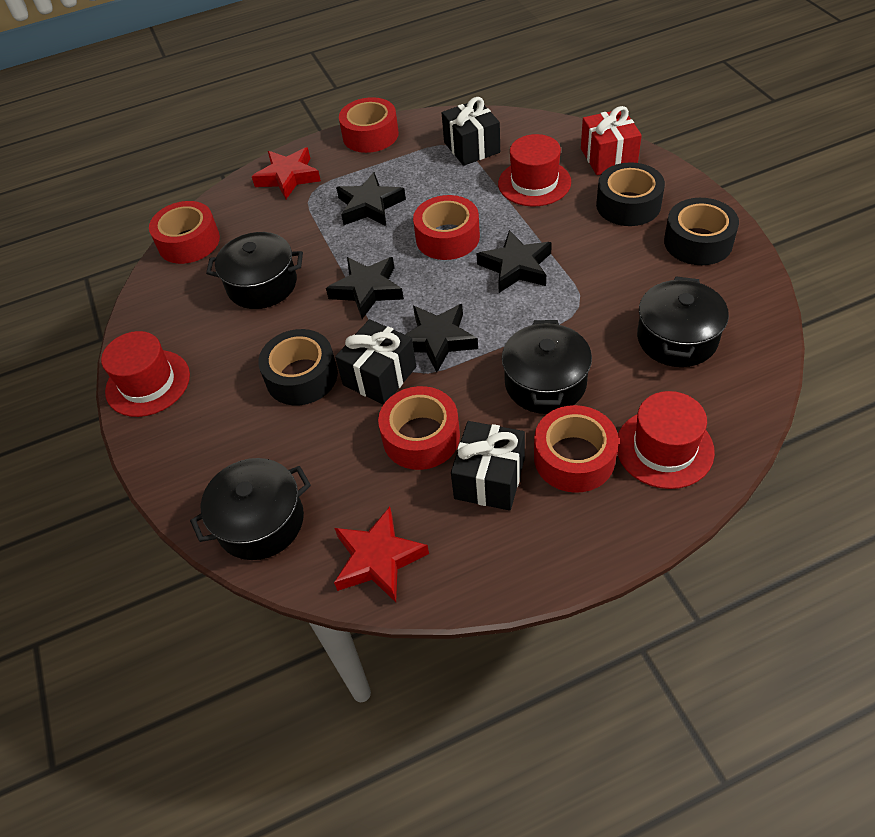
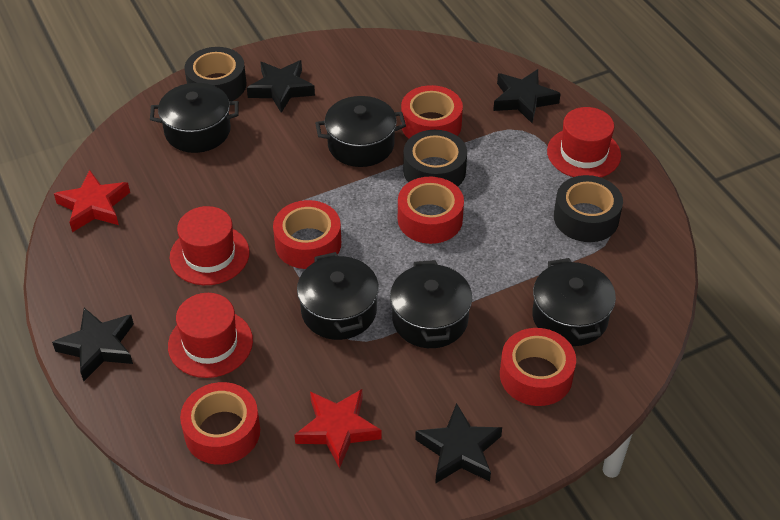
black gift: [335,319,417,405] [442,97,500,166] [451,421,525,511] = 3 -> none = 0
black pot: [190,458,311,560] [206,232,303,309] [502,320,592,414] [637,276,729,367] = 4 -> [150,83,239,153] [297,252,379,340] [315,96,406,167] [390,260,472,348] [532,258,616,346] = 5
red gift: [581,106,642,175] = 1 -> none = 0

